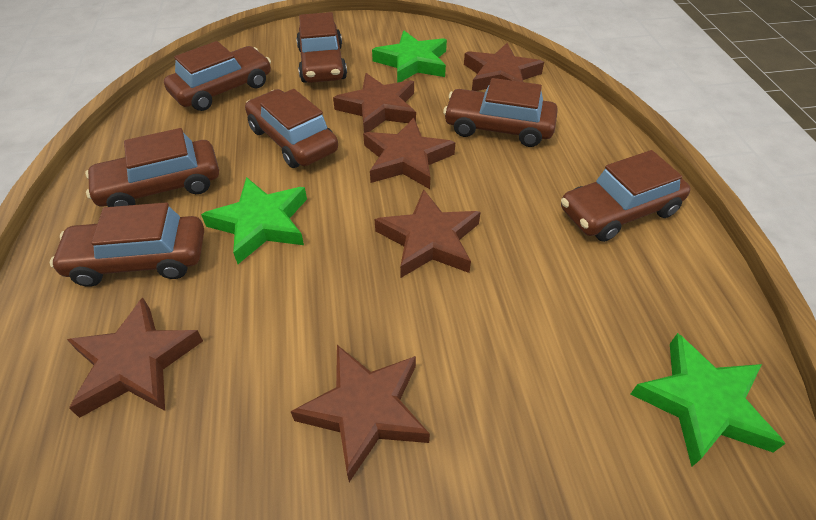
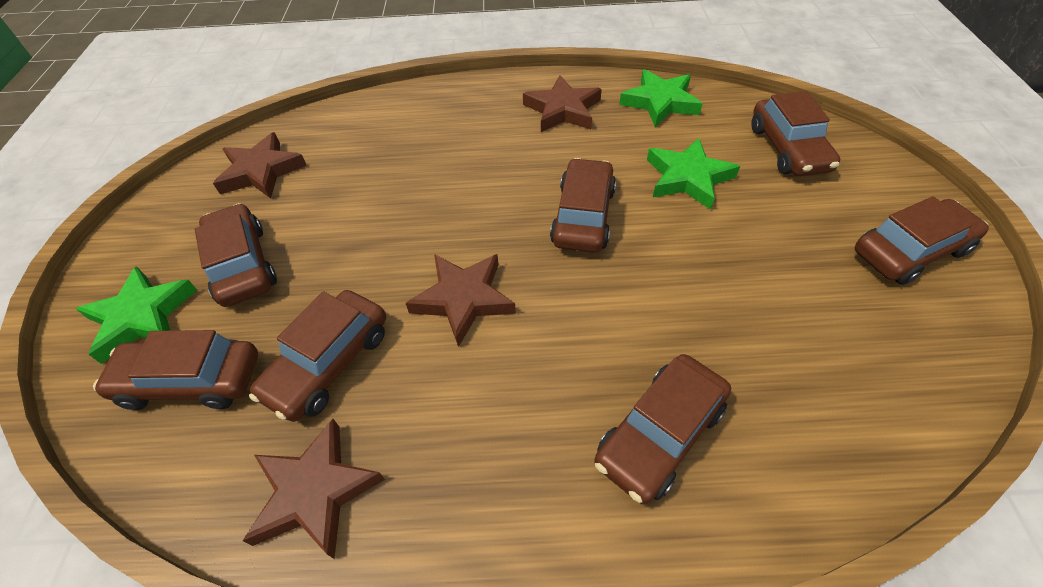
brown star: [67,298,203,418] [291,345,430,482] [333,73,416,133] [363,118,456,189] [375,189,481,278] [464,43,544,91] = 6 -> [213,132,307,199] [242,419,385,559] [406,254,516,347] [523,75,602,132] = 4

